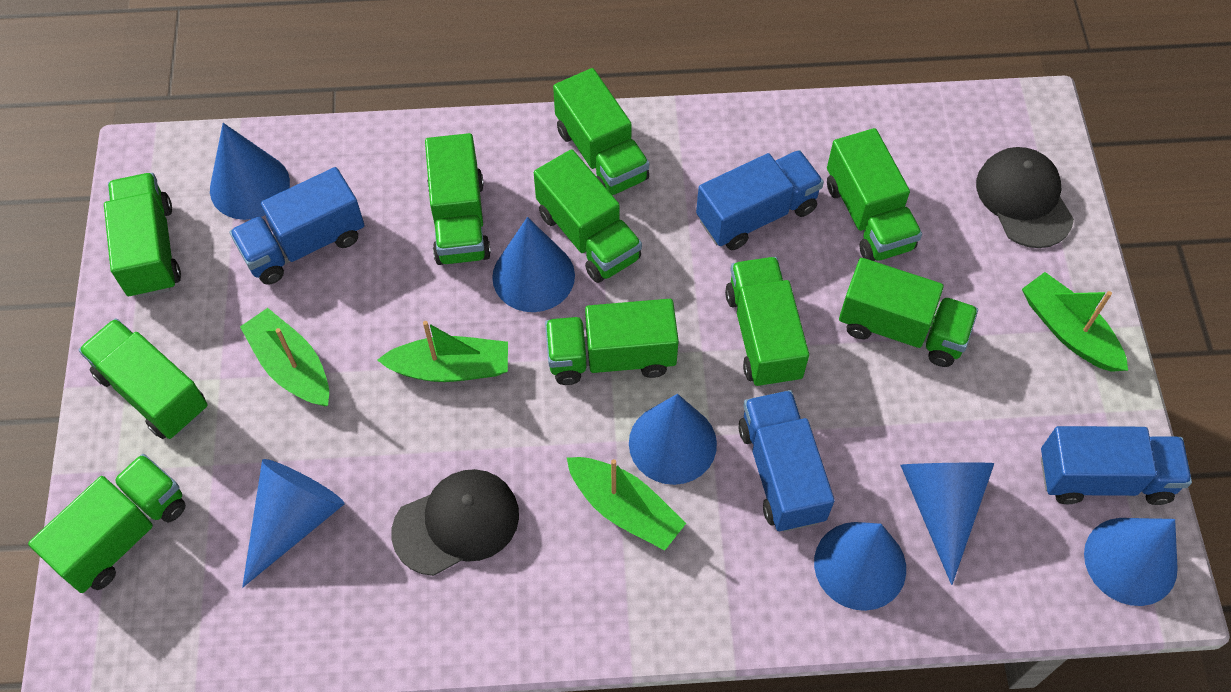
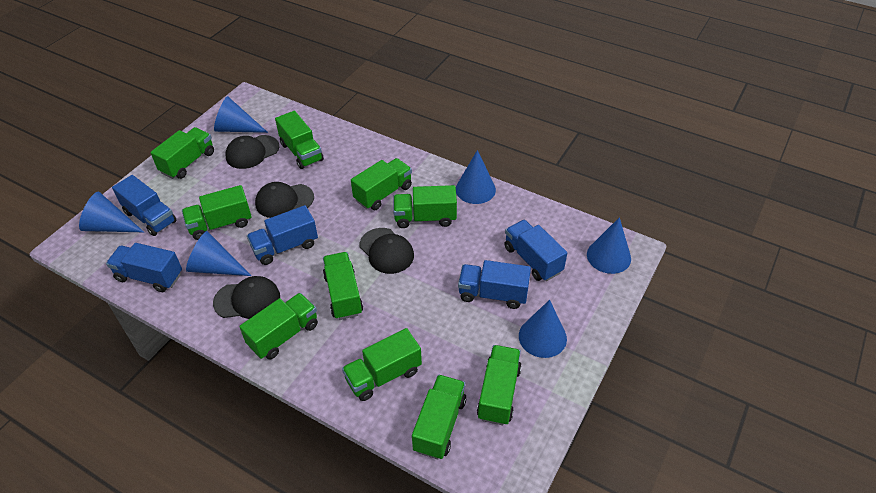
black cap: [391,469,519,576] [976,147,1074,248] = 2 -> [213,276,280,319] [225,135,279,169] [255,182,314,218] [359,228,414,274] = 4
blue cone: [210,123,290,220] [242,459,345,587] [492,217,575,312] [629,394,717,485] [814,522,906,611] [900,463,995,585] [1084,518,1178,606] = 7 -> [79,192,144,232] [186,231,251,276] [214,96,268,133] [456,150,496,204] [519,300,567,358] [587,217,631,274] = 6
blue truck: [230,167,364,285] [696,150,824,250] [739,390,835,532] [1041,426,1192,505] = 4 -> [106,243,182,292] [112,175,177,236] [247,205,318,265] [458,260,531,309] [504,220,567,281] = 5
green boat: [240,308,329,406] [377,321,508,382] [567,457,686,550] [1022,272,1128,372] = 4 -> none = 0

